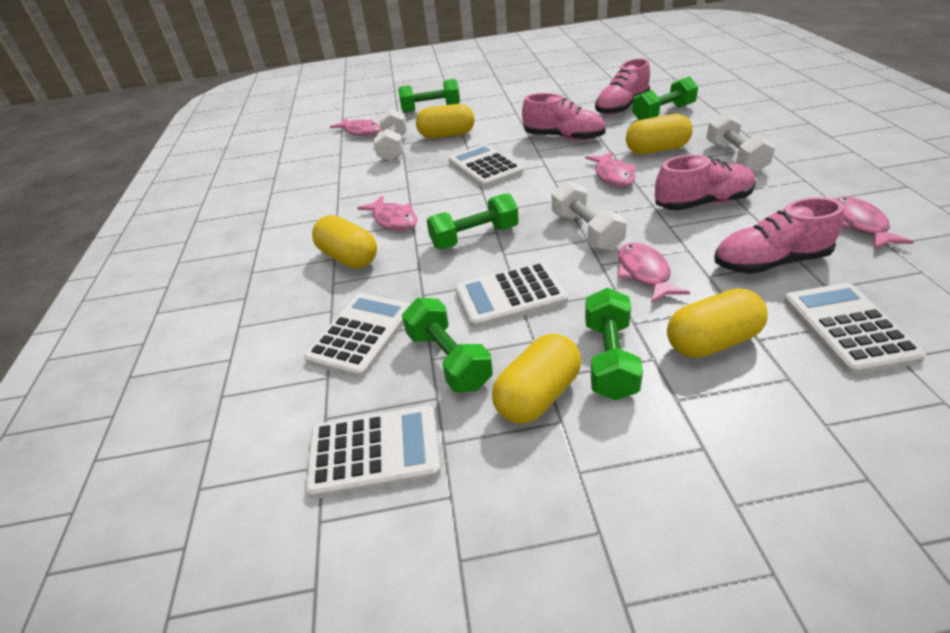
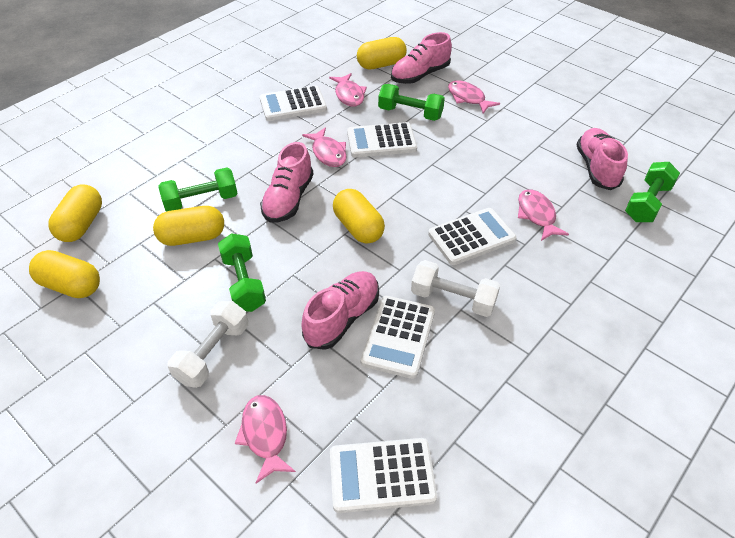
green dumbbell: [398,79,460,113] [402,298,493,392] [426,193,519,249] [585,288,643,400] [632,77,698,120] = 5 -> [158,167,238,211] [218,233,266,312] [378,84,445,121] [625,162,680,222] = 4
white dumbbell: [374,109,407,162] [552,181,627,251] [706,112,775,173] = 3 -> [168,301,248,388] [411,260,500,317] = 2

